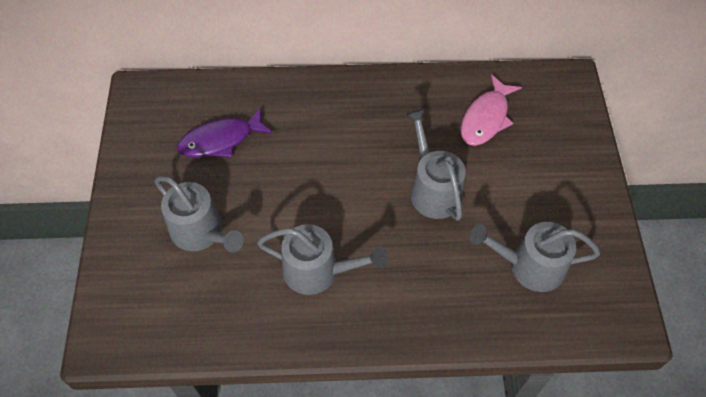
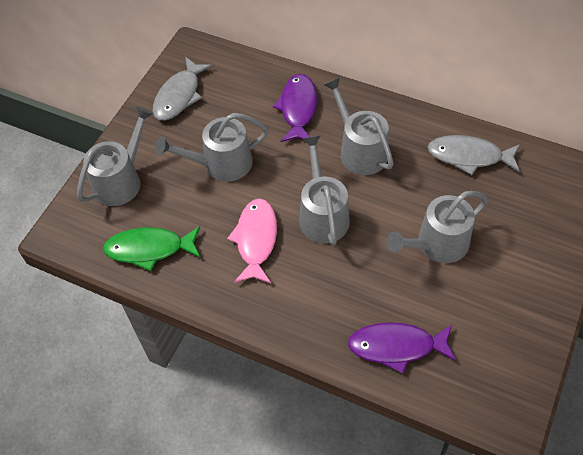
green fish: none = 0 -> [103,226,200,271] = 1
grey fish: none = 0 -> [153,57,213,121] [428,135,520,175] = 2
grey watering can: [155,175,244,252] [257,224,387,295] [406,109,466,221] [469,222,600,292] = 4 -> [77,106,154,206] [155,113,269,181] [299,135,350,245] [324,77,394,175] [386,191,488,263] = 5
purple fish: [177,107,273,157] = 1 -> [273,74,317,142] [348,322,456,374] = 2

